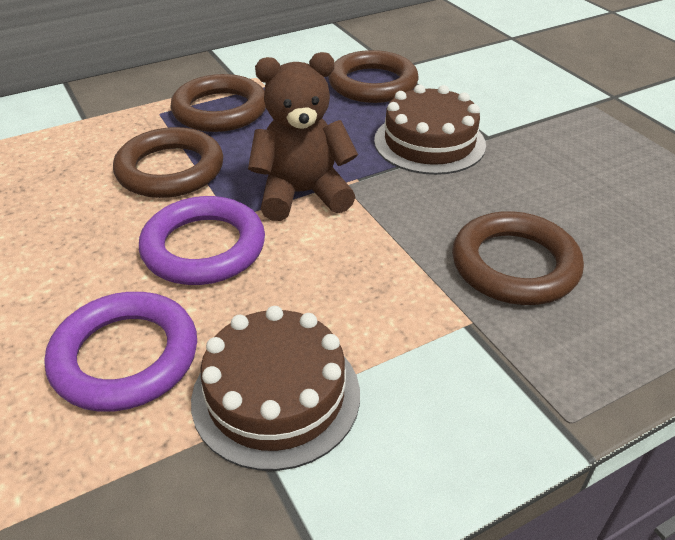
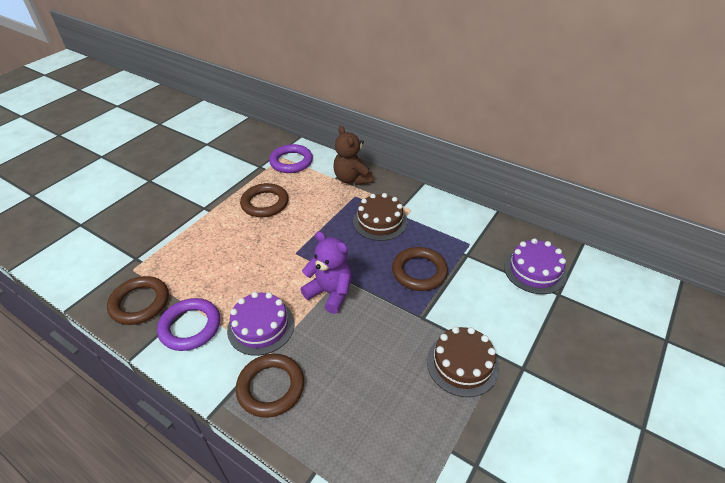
purple cake: none = 0 -> [227,292,295,356] [504,238,567,294] = 2
purple teddy bear: none = 0 -> [300,231,352,314] = 1

